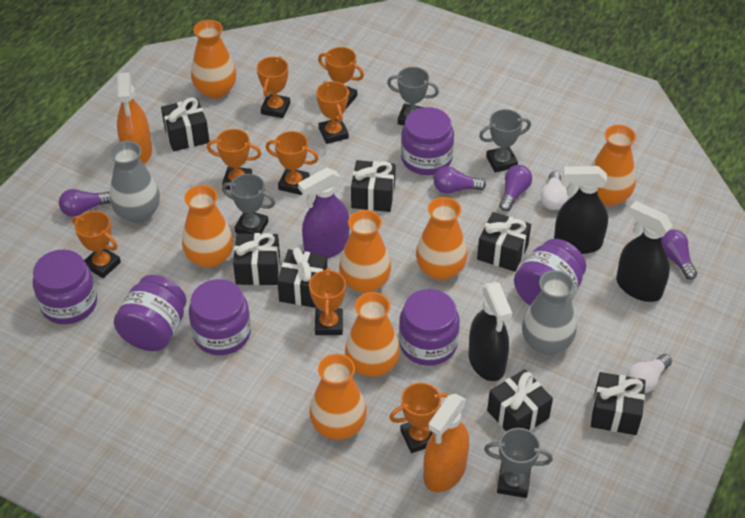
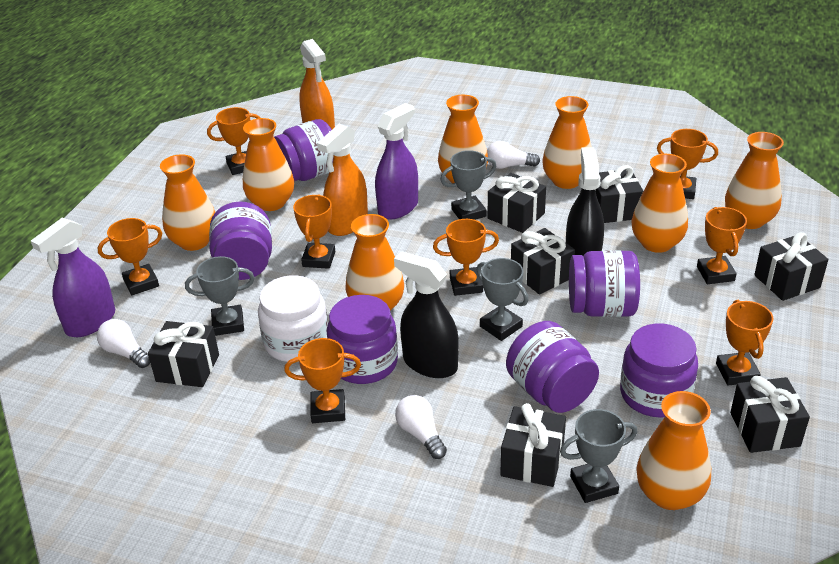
black spray bottle: [469,282,512,381] [554,166,608,254] [616,201,673,302] = 3 -> [394,251,459,378] [566,147,604,256] = 2
grey vase: [109,141,160,223] [522,270,576,355] = 2 -> none = 0
orange vase: [182,185,234,268] [191,20,236,99] [309,354,367,440] [339,210,391,293] [345,292,400,377] [416,197,467,280] [591,125,636,206] = 7 -> [160,154,215,251] [243,118,294,211] [346,214,404,311] [438,95,488,183] [542,96,592,189] [632,154,688,253] [636,391,711,510] [725,132,784,229] = 8
purple light bulb: [59,189,110,217] [433,166,486,194] [499,165,532,211] [661,229,697,280] = 4 -> none = 0
purple spray bottle: [298,168,350,259] = 1 -> [31,218,115,337] [375,103,418,220] = 2
white jar: none = 0 -> [258,275,328,362] = 1
white light bulb: [541,171,568,210] [627,354,672,393] = 2 -> [97,319,150,368] [395,395,447,459] [487,141,540,169] = 3

